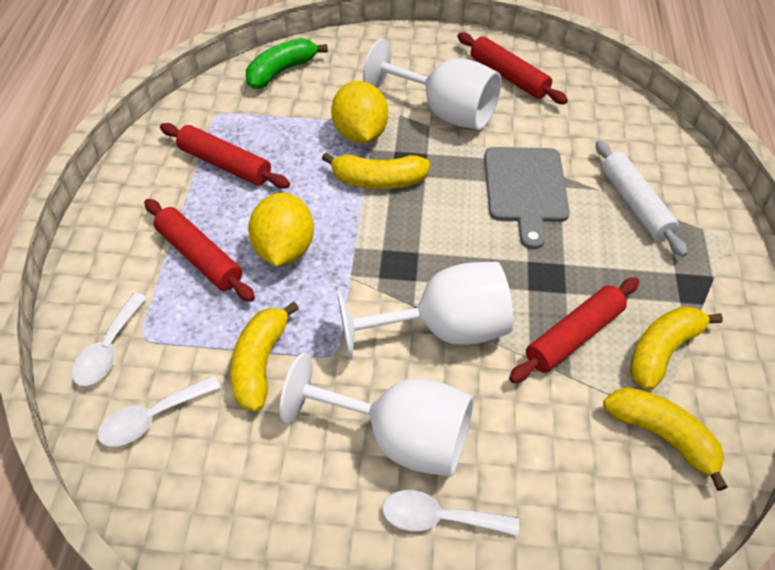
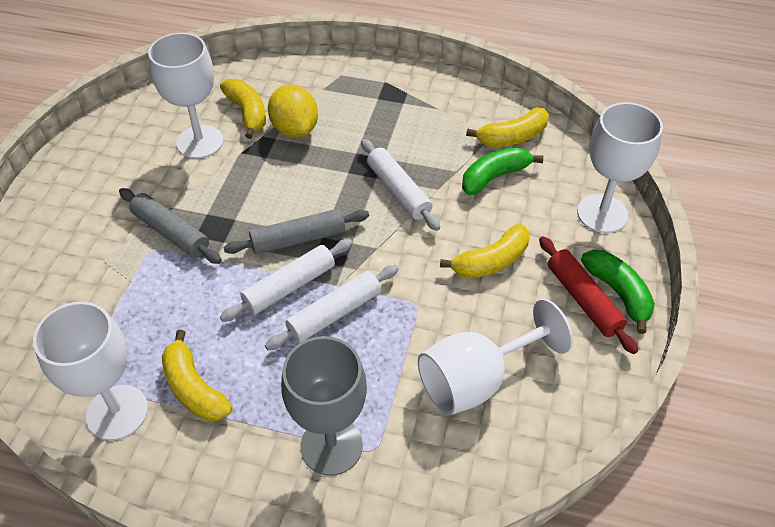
green banana: [246,38,328,89] = 1 -> [462,147,543,195] [581,249,655,334] = 2
grey cutting board: [484,147,570,249] = 1 -> none = 0
grey goblet: none = 0 -> [281,336,367,476] = 1
grey rolling pin: none = 0 -> [119,188,222,264] [223,209,369,254] = 2
red rolling pin: [144,199,255,302] [160,123,290,188] [457,32,568,104] [509,277,639,383] = 4 -> [539,236,638,354] = 1
white goblet: [279,353,474,477] [338,262,513,360] [363,39,501,130] = 3 -> [33,302,148,440] [148,33,223,159] [418,299,573,415] [577,102,663,233] = 4
white rolling pin: [596,140,687,257] = 1 -> [220,239,353,322] [265,265,399,350] [361,139,440,231] = 3
white spoon: [71,293,147,386] [97,376,221,447] [382,490,519,536] = 3 -> none = 0
yellow lemon: [248,193,314,266] [331,81,388,144] = 2 -> [268,85,318,138] = 1

